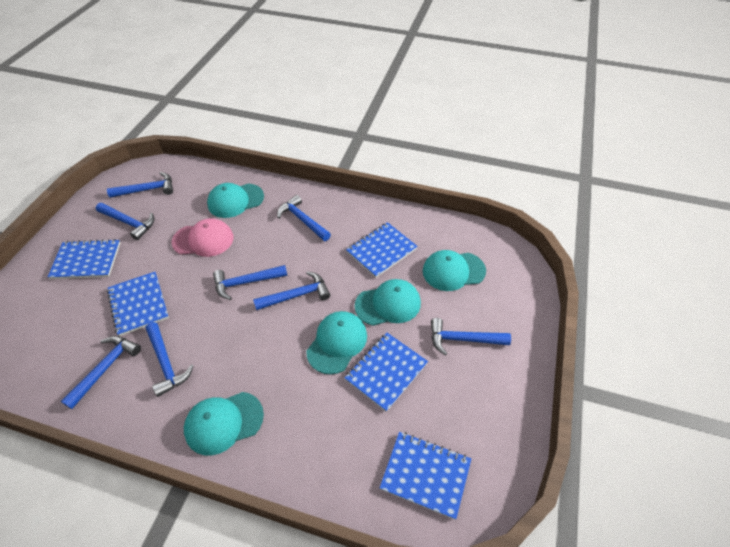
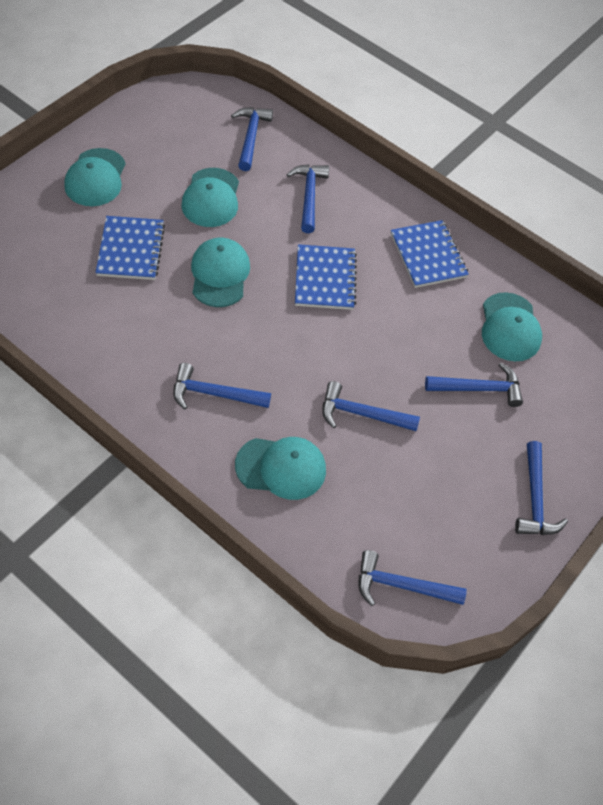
blue hammer: [61,336,141,409] [96,203,154,240] [107,172,173,198] [146,322,193,397] [213,265,287,300] [253,271,330,311] [277,195,331,241] [431,318,511,356] = 8 -> [173,363,271,410] [231,107,273,171] [286,165,329,233] [322,381,420,431] [359,550,467,606] [425,363,523,407] [515,441,568,535] = 7
blue notebook: [48,239,120,279] [107,272,169,336] [345,333,428,412] [346,222,418,278] [380,432,471,520] = 5 -> [95,216,165,280] [295,244,357,310] [391,220,469,288] = 3
pink cap: [172,218,234,257] = 1 -> none = 0

